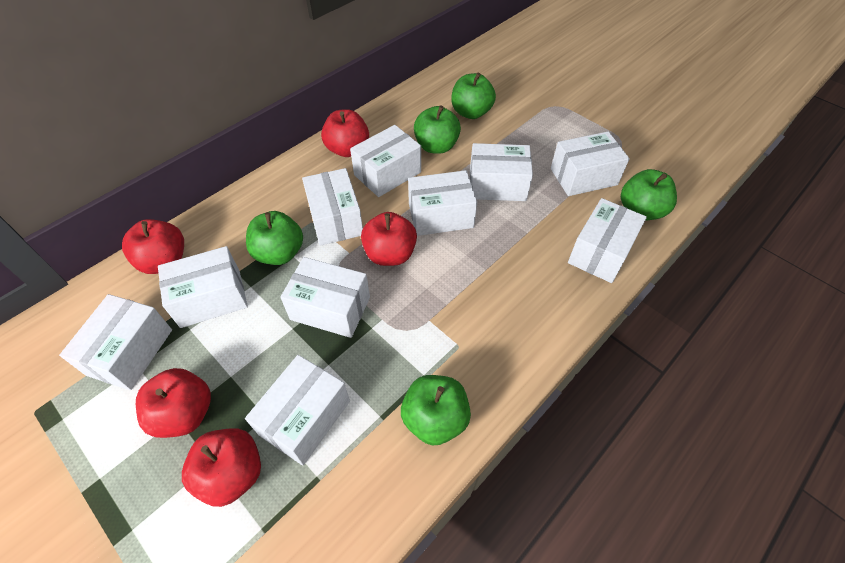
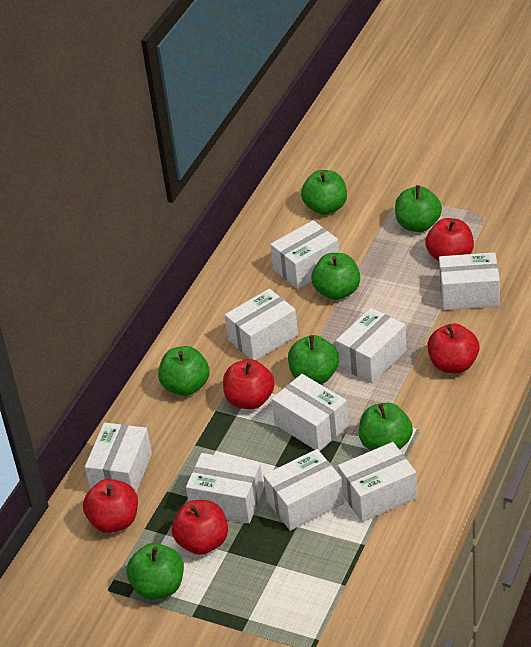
green apple: [246,211,303,265] [401,375,471,445] [414,105,461,154] [451,72,496,119] [621,169,677,221] = 5 -> [126,543,184,600] [158,346,209,396] [288,335,339,384] [301,170,347,215] [311,253,360,300] [359,403,413,451] [395,185,442,232] = 7
white box: [59,294,172,390] [158,246,248,328] [245,355,350,466] [280,257,370,338] [302,168,363,246] [350,125,421,197] [408,170,477,236] [470,143,533,201] [551,131,630,196] [568,198,647,283] = 10 -> [85,422,152,493] [186,453,264,524] [225,289,298,360] [263,449,344,531] [270,220,339,289] [272,374,349,451] [336,308,407,384] [338,442,417,522] [439,252,500,310] = 9

